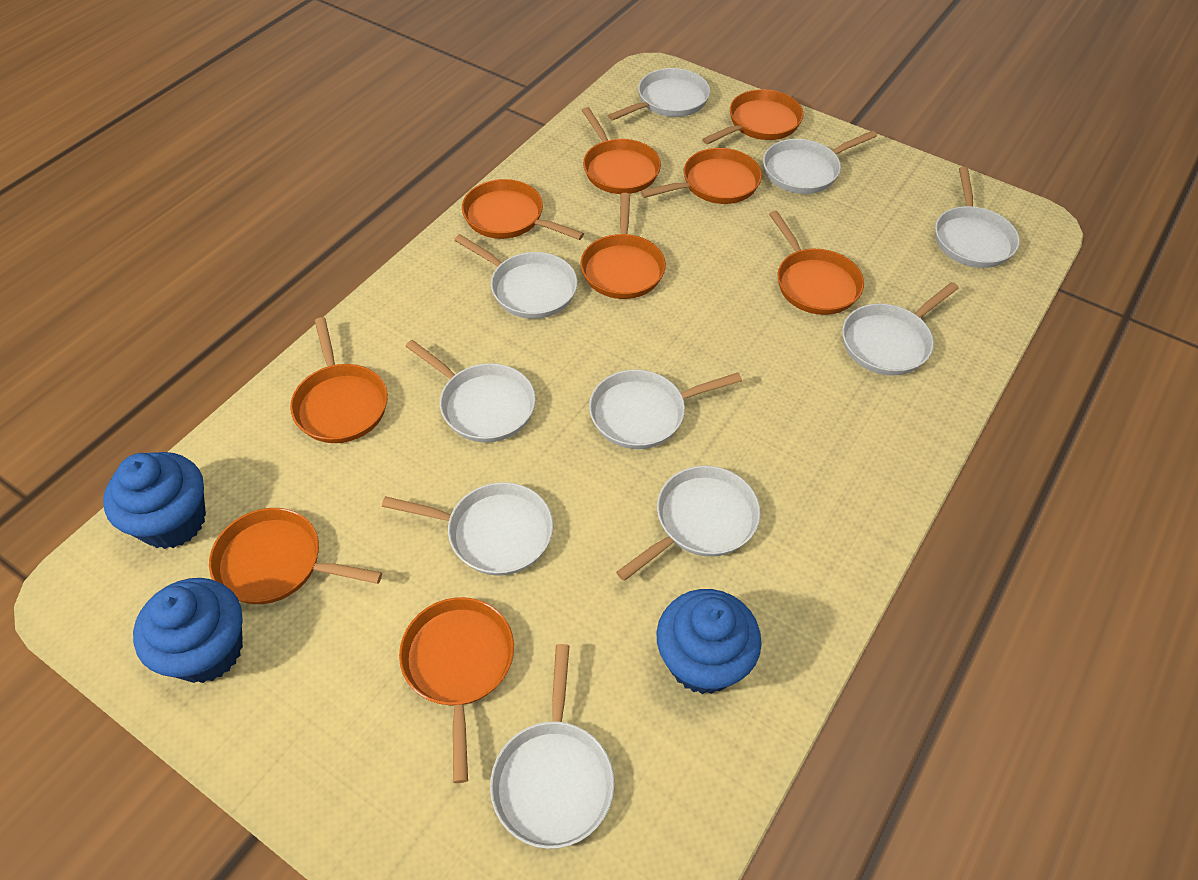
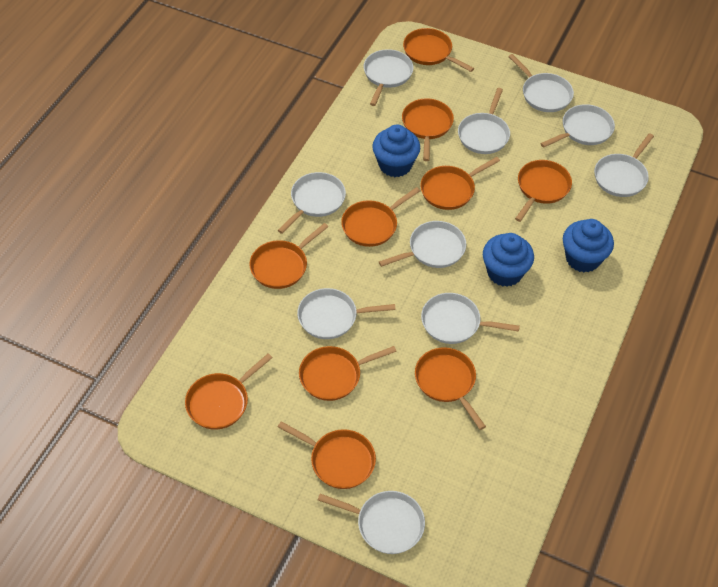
orange pan: [209,508,382,604] [290,317,388,443] [399,597,514,783] [462,179,584,240] [581,193,666,299] [582,107,661,194] [641,148,762,204] [702,89,803,144] [769,211,864,315] = 9 -> [185,353,272,430] [249,223,328,289] [278,421,376,489] [299,346,397,401] [341,187,420,247] [402,98,454,161] [403,28,474,72] [415,347,486,430] [420,157,500,210] [515,160,572,222] = 10

